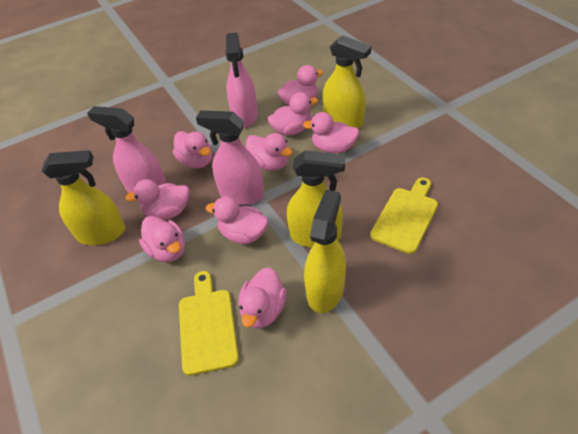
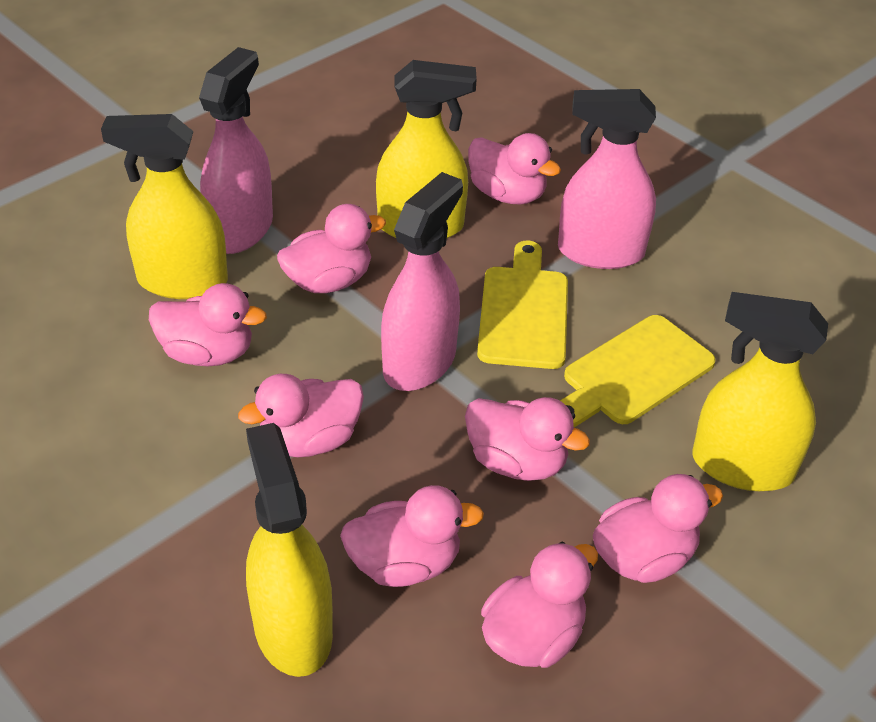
pink duck: [125,179,189,219] [139,216,185,262] [173,131,212,168] [206,196,268,244] [238,267,286,328] [246,133,293,171] [268,92,318,136] [278,65,323,105] [303,112,359,153] = 9 -> [149,283,267,366] [238,374,364,457] [277,204,386,293] [340,485,484,587] [465,397,590,481] [468,133,561,205] [481,542,598,668] [593,474,723,583] = 8

